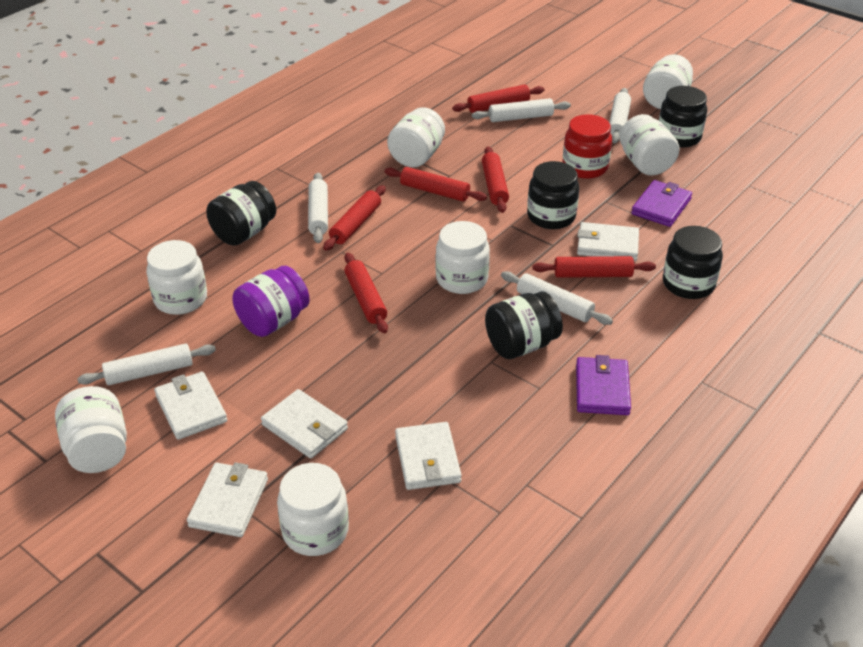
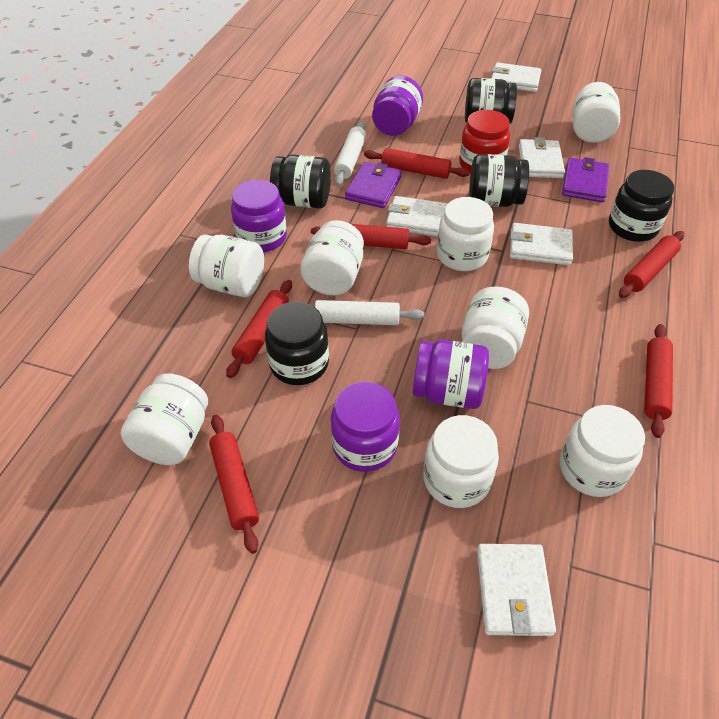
purple jar: [233,266,310,337] = 1 -> [231,180,287,252] [331,381,400,472] [372,76,423,136] [413,340,489,409] = 4
white jar: [55,386,127,473] [146,240,207,315] [277,463,349,556] [387,107,445,168] [436,221,490,294] [620,114,680,176] [643,54,693,109] = 7 -> [121,373,208,465] [189,234,264,297] [300,220,364,295] [423,415,499,508] [437,197,494,271] [462,287,529,369] [560,405,645,497] [573,82,620,143] = 8
white rolling pin: [77,343,216,385] [308,173,328,243] [472,98,571,122] [501,271,613,325] [609,88,631,143] = 5 -> [315,300,424,325] [334,121,366,186] = 2

